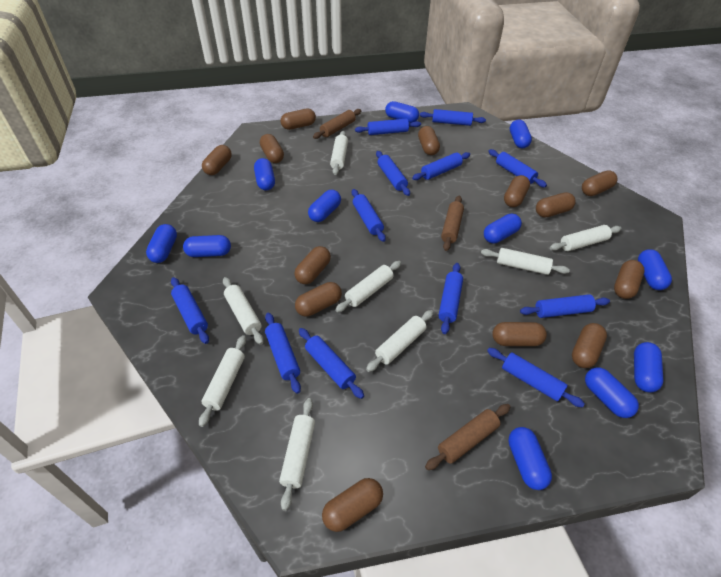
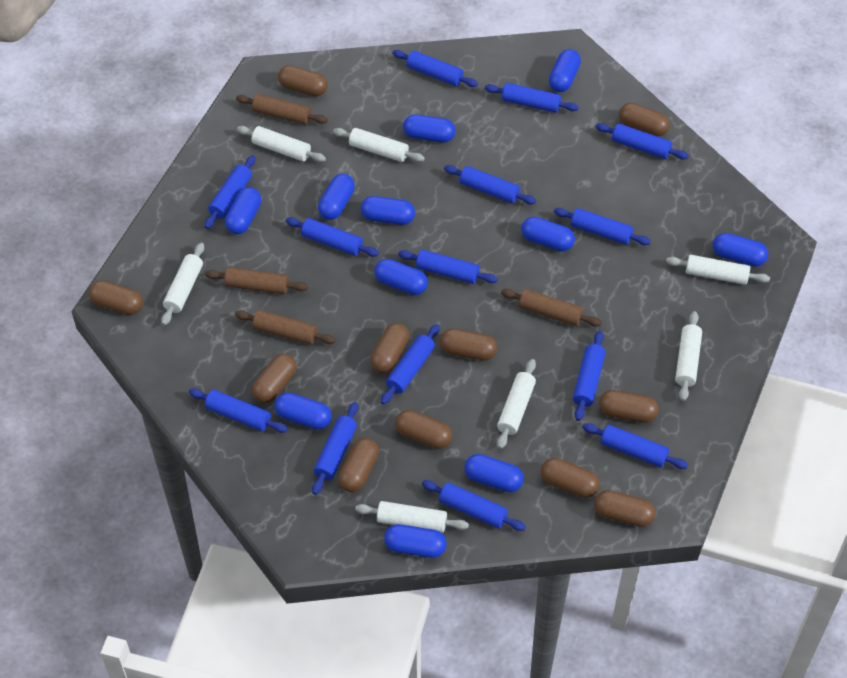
blue rolling pin: [171,277,209,344] [265,313,301,394] [299,328,364,399] [352,189,386,242] [355,119,421,135] [376,151,410,196] [412,152,470,180] [420,109,486,126] [438,263,463,334] [487,348,585,408] [488,149,547,187] [520,294,610,318] = 12 -> [189,388,288,433] [204,155,255,229] [286,217,379,257] [312,402,358,495] [381,324,440,405] [392,50,478,87] [398,249,498,284] [422,480,526,531] [444,165,536,204] [485,83,579,113] [554,208,651,245] [573,331,606,421] [582,423,688,469] [596,123,689,160] = 14
brown capsule: [202,145,232,175] [260,134,284,163] [281,109,316,130] [294,246,331,284] [295,282,342,316] [322,478,383,532] [418,126,440,155] [492,322,547,346] [504,175,530,207] [536,192,576,218] [572,323,607,368] [582,170,618,196] [614,260,644,299] = 13 -> [89,280,143,315] [252,354,297,403] [278,65,328,96] [338,438,379,492] [370,323,409,373] [395,410,452,449] [440,328,497,361] [541,458,600,498] [594,490,656,527] [599,390,659,423] [619,103,670,137] = 11
brown rolling pin: [313,109,361,139] [425,404,510,470] [441,196,464,251] = 3 -> [205,267,308,294] [235,310,336,345] [236,94,328,125] [501,289,602,327] = 4
white rolling pin: [199,335,246,427] [223,277,264,345] [279,398,315,511] [330,131,348,175] [335,261,401,312] [366,310,434,372] [481,248,570,275] [550,225,621,251] = 8 -> [161,243,204,326] [237,126,326,162] [333,128,425,162] [355,501,469,533] [497,359,536,449] [666,255,770,285] [675,311,702,401] = 7

